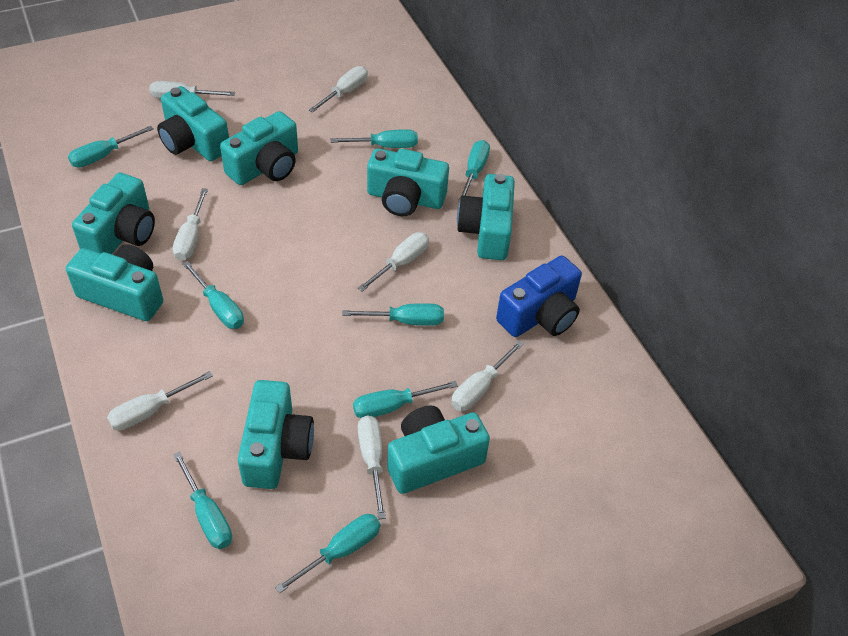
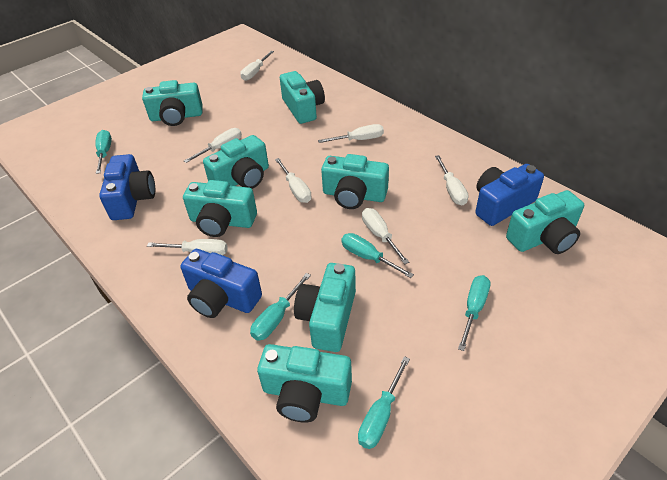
blue camera: [496,256,582,337] = 1 -> [99,154,155,220] [180,249,262,318] [475,164,544,226] = 3
turquoise screwdriver: [68,126,154,168] [173,451,232,549] [183,261,244,329] [275,514,381,594] [331,129,418,148] [342,303,444,326] [353,381,458,418] [458,140,490,202] = 8 -> [95,130,112,174] [250,273,311,341] [341,233,414,278] [358,356,410,449] [458,275,490,351] = 5

